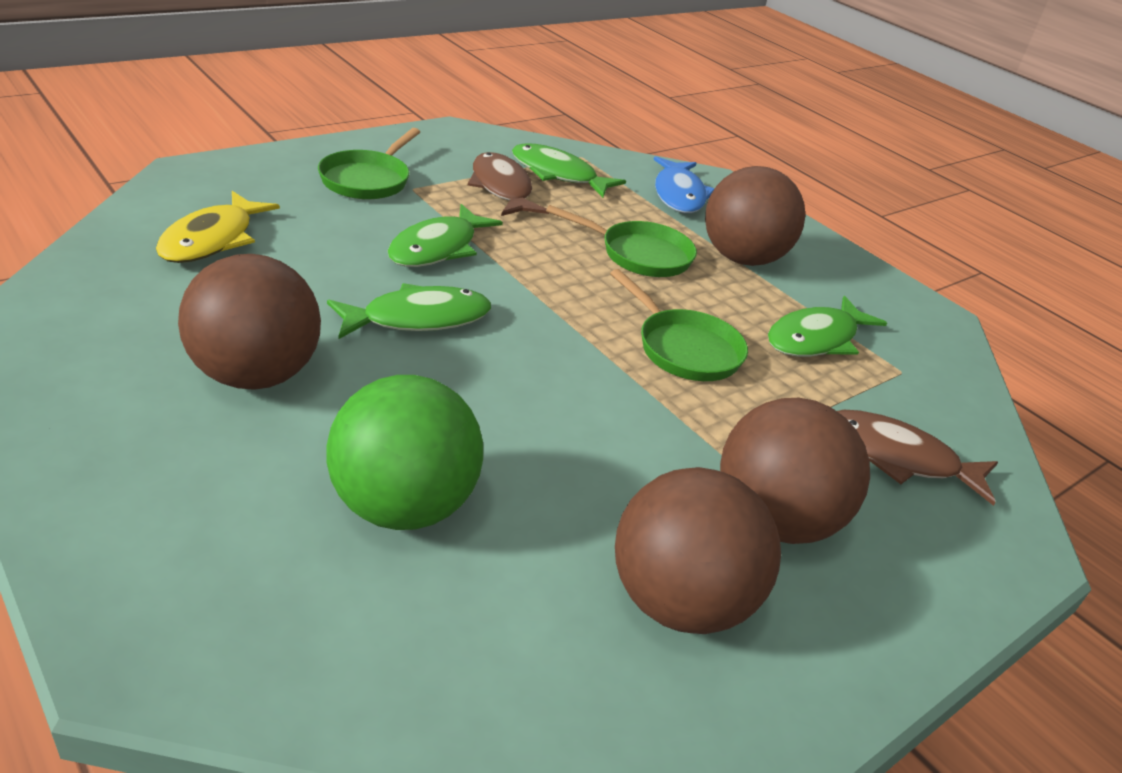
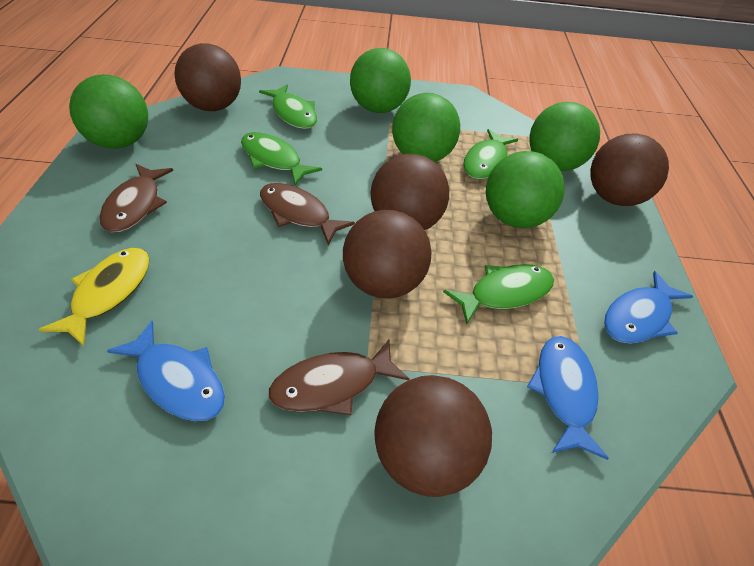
blue fish: [653,156,715,213] = 1 -> [107,321,225,421] [527,336,609,460] [604,271,693,344] = 3
brown ball: [178,254,321,390] [615,467,781,634] [705,166,805,266] [720,398,870,544] = 4 -> [174,43,241,111] [343,210,431,299] [371,154,449,230] [374,375,492,497] [590,133,669,206] = 5
brown fish: [468,152,549,216] [837,410,998,506] = 2 -> [99,164,173,233] [260,183,355,245] [268,340,410,415] = 3
green ball: [327,375,483,530] = 1 -> [69,74,148,149] [350,48,411,113] [392,93,460,162] [486,151,564,228] [530,102,600,171] = 5
green pan: [318,128,420,200] [546,205,697,277] [610,269,748,381] = 3 -> none = 0

